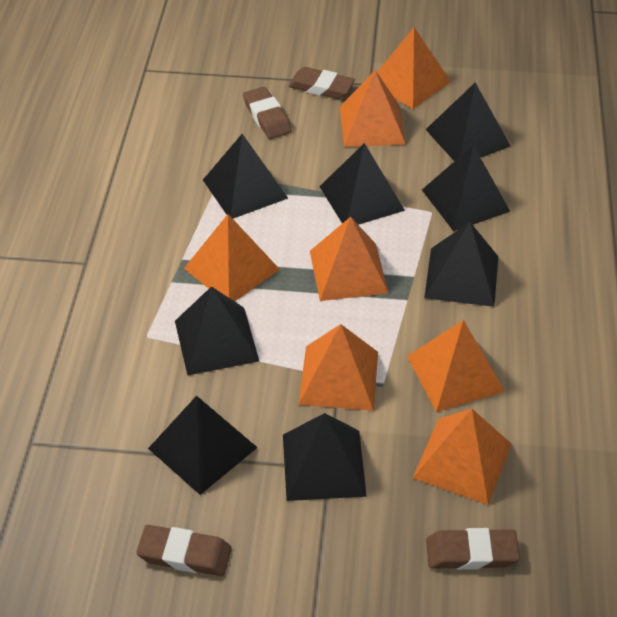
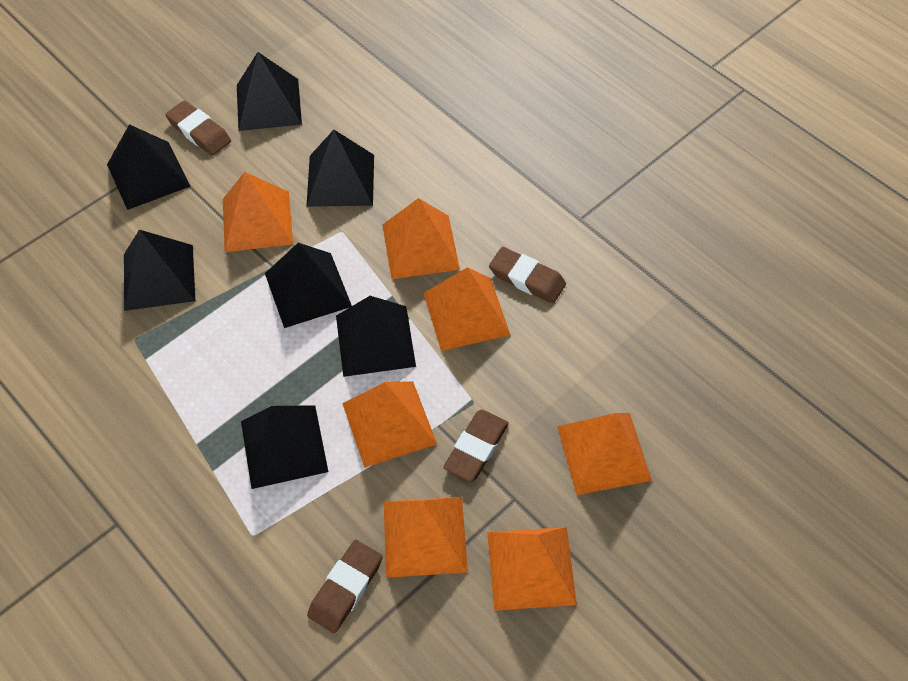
black pyramid: [148,396,258,495] [175,286,259,375] [203,134,288,219] [283,413,367,501] [319,143,405,225] [422,145,510,231] [424,222,499,307] [425,83,511,161] = 8 -> [107,124,190,210] [124,230,195,311] [237,52,302,131] [241,405,328,489] [265,243,352,328] [306,130,374,207] [336,296,416,377] = 7

